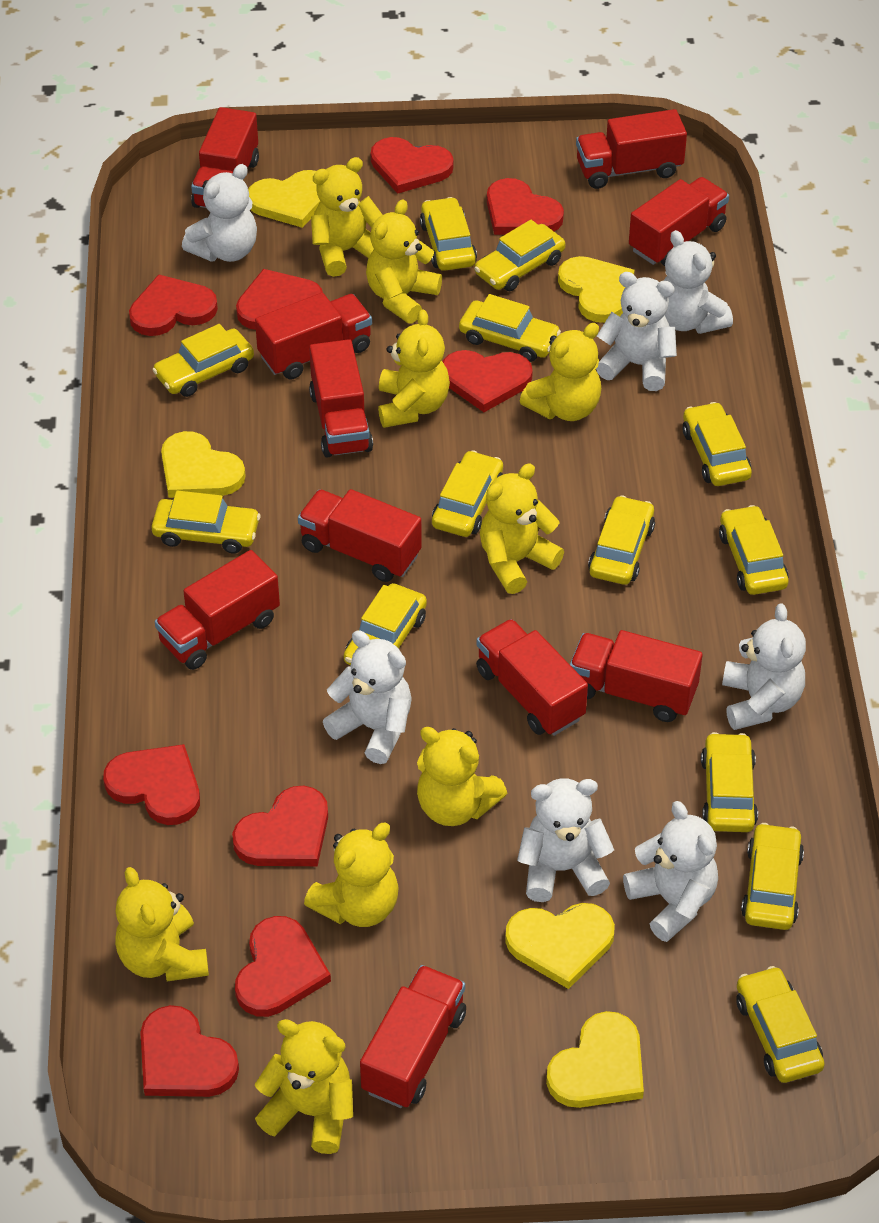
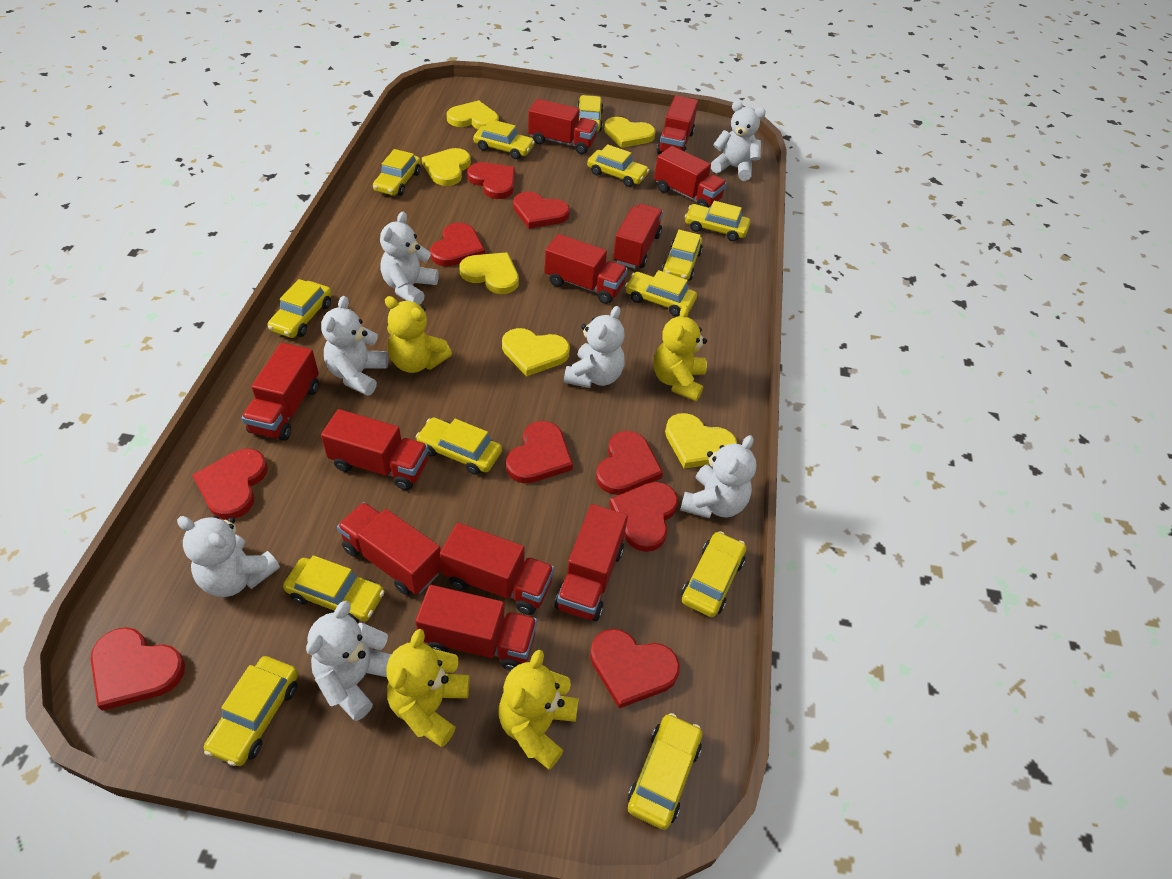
red truck: [155,550,280,670] [191,107,259,208] [255,293,372,380] [298,489,422,582] [309,339,373,458] [360,965,466,1108] [476,619,588,736] [570,630,703,722] [576,109,687,189] [629,177,729,266] = 10 -> [241,343,319,441] [321,409,429,490] [337,502,442,595] [415,585,537,671] [440,523,554,615] [528,99,598,154] [545,234,628,304] [555,504,628,621] [613,204,663,269] [654,146,727,208] [657,95,698,154] = 11
yellow heart: [161,431,246,498] [248,170,320,228] [505,903,615,989] [546,1011,644,1108] [558,256,635,323] = 5 -> [422,148,471,186] [447,100,499,129] [459,252,519,294] [502,328,570,377] [604,117,656,148] [665,413,737,469] = 6
yellow teddy bear: [115,867,209,982] [254,1019,353,1154] [304,823,399,927] [311,157,383,277] [366,200,442,323] [378,309,450,428] [417,727,507,826] [480,463,564,594] [520,323,601,421] = 9 -> [385,296,452,373] [387,629,470,747] [499,650,578,770] [654,305,707,401] = 4

